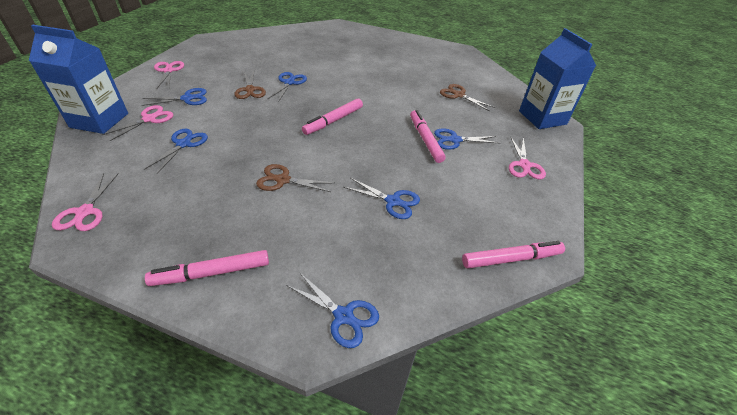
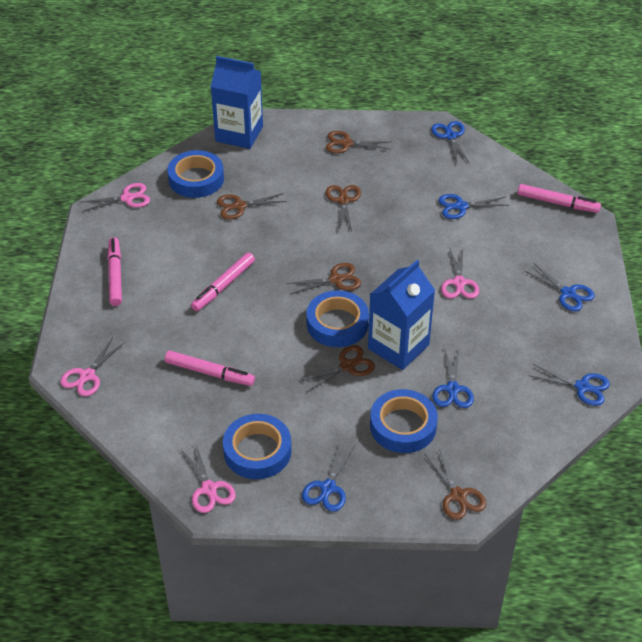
blue tape: none = 0 -> [167,150,224,198] [223,414,292,479] [306,290,369,347] [370,389,438,453] = 4
brown scissors: [234,70,266,99] [256,164,334,192] [440,84,495,111] = 3 -> [217,193,287,220] [286,263,361,294] [298,345,375,393] [326,131,392,153] [326,185,361,231] [425,448,486,520] = 6

